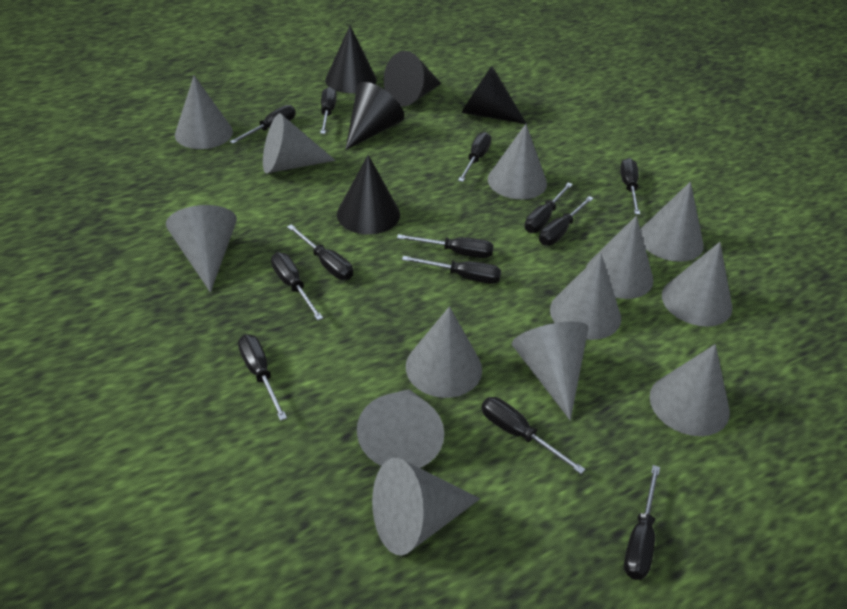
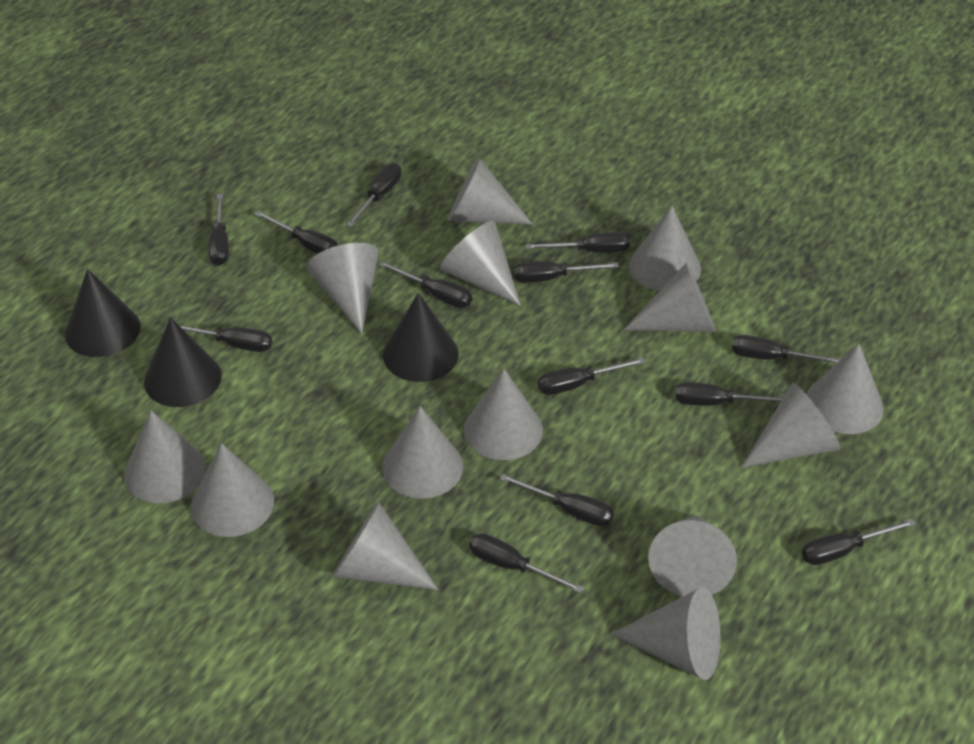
black cone: [325,26,377,93] [337,155,400,235] [345,82,404,150] [384,51,441,107] [461,66,527,124] = 5 -> [65,269,141,357] [144,317,222,407] [383,293,459,382] = 3
grey cone: [166,205,237,292] [175,75,233,149] [263,113,336,173] [357,389,444,468] [372,458,480,556] [406,306,482,398] [488,124,547,199] [512,321,589,420] [550,254,621,340] [586,216,653,299] [640,182,704,262] [650,344,730,436] [662,242,732,326] = 13 -> [124,410,206,503] [191,443,274,537] [307,243,379,334] [333,502,438,590] [382,406,463,499] [440,221,521,306] [448,158,533,225] [464,369,543,460] [611,587,721,680] [623,263,716,332] [629,206,701,291] [648,515,737,597] [741,383,841,468] [806,344,884,434] = 14

